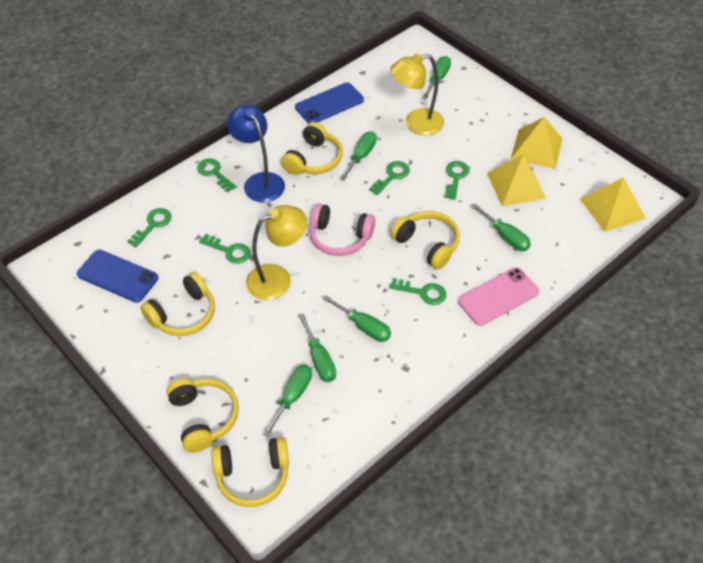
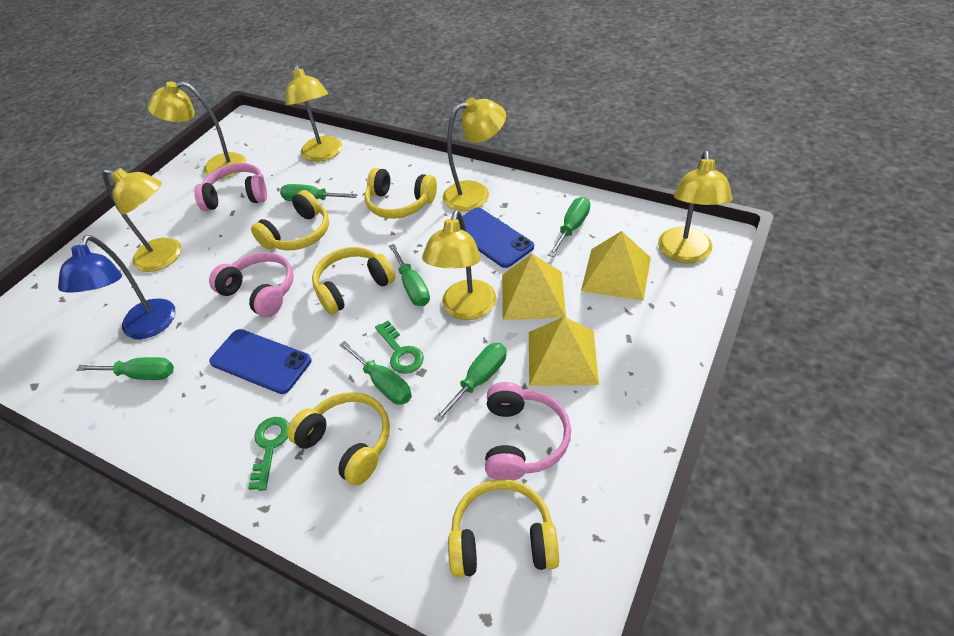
green key: [127,208,171,247] [197,159,236,192] [199,234,251,264] [369,161,410,195] [389,278,446,305] [445,161,469,200] = 6 -> [248,417,289,491] [375,321,424,374] = 2
pink headphones: [310,203,375,256] = 1 -> [194,163,267,211] [209,252,294,317] [485,382,571,480] = 3
pink phone: [458,267,539,326] = 1 -> none = 0
yellow lamp: [246,205,307,300] [390,53,444,135] = 2 -> [102,168,181,272] [147,81,246,179] [286,64,342,162] [422,210,496,320] [443,97,506,211] [658,151,733,264] = 6

